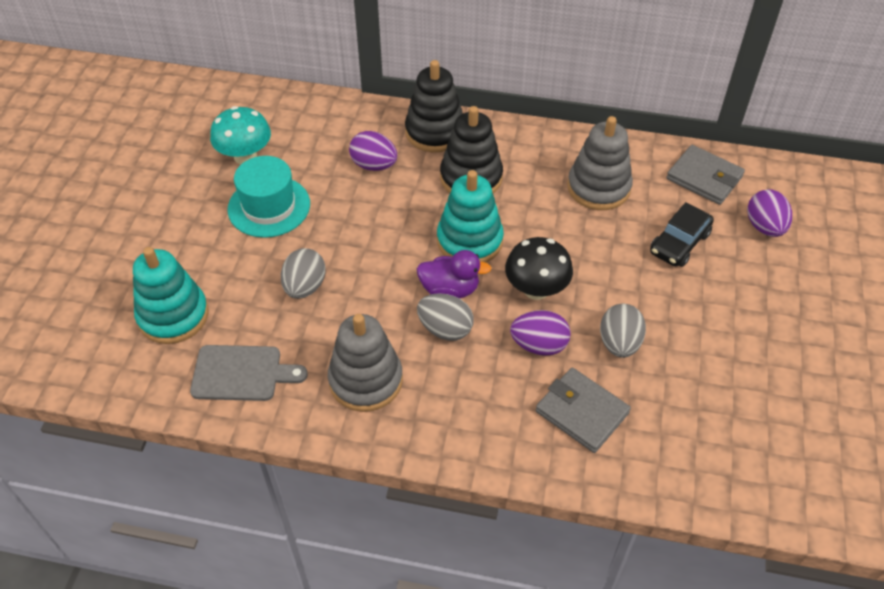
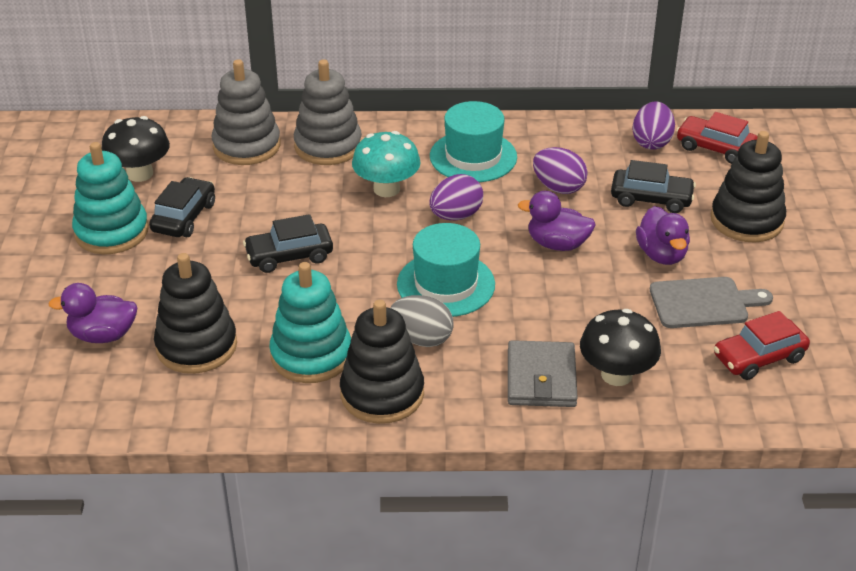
black car: [650,202,714,267] = 1 -> [149,177,215,237] [243,214,333,273] [611,160,696,213] = 3
black mushroom: [505,237,573,300] = 1 -> [102,116,170,182] [580,309,661,386] = 2
black stacking toy: [405,60,463,152] [440,106,503,193] = 2 -> [154,253,237,374] [340,300,424,424] [711,131,786,243] = 3
grey egg: [281,248,326,299] [417,293,473,341] [600,304,646,358] = 3 -> [390,295,454,347] = 1
grey wallet: [536,367,631,453] [666,145,745,205] = 2 -> [508,340,578,407] = 1
purple duck: [417,250,492,299] = 1 -> [48,283,137,343] [518,191,595,251] [636,206,690,265] = 3
red car: none = 0 -> [676,112,758,164] [714,311,810,380] = 2
turquoise hat: [227,156,310,238] = 1 -> [397,223,495,317] [430,101,517,182] = 2

